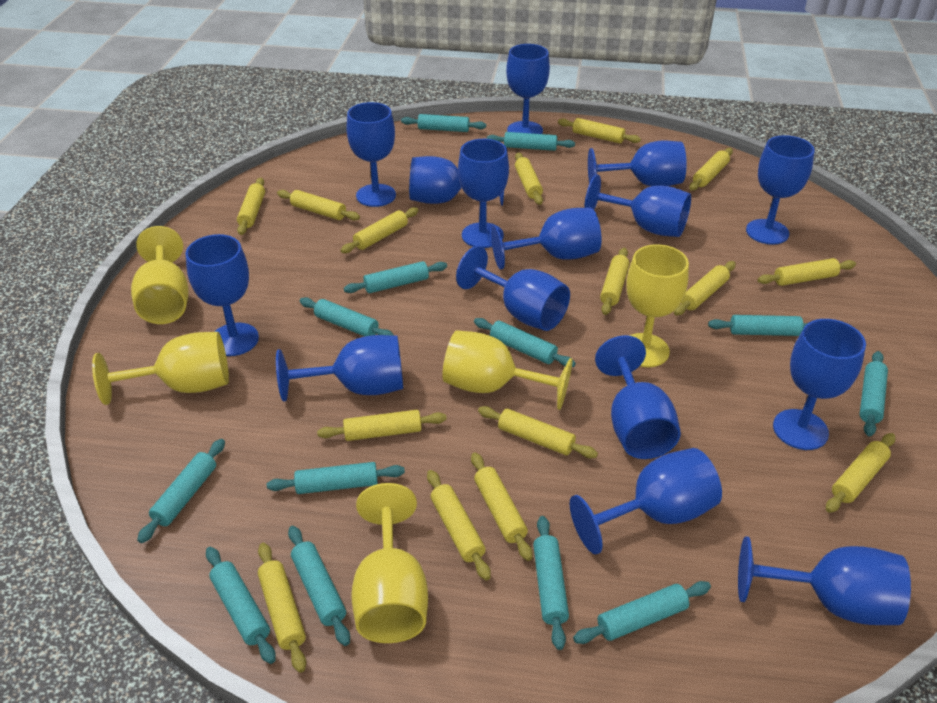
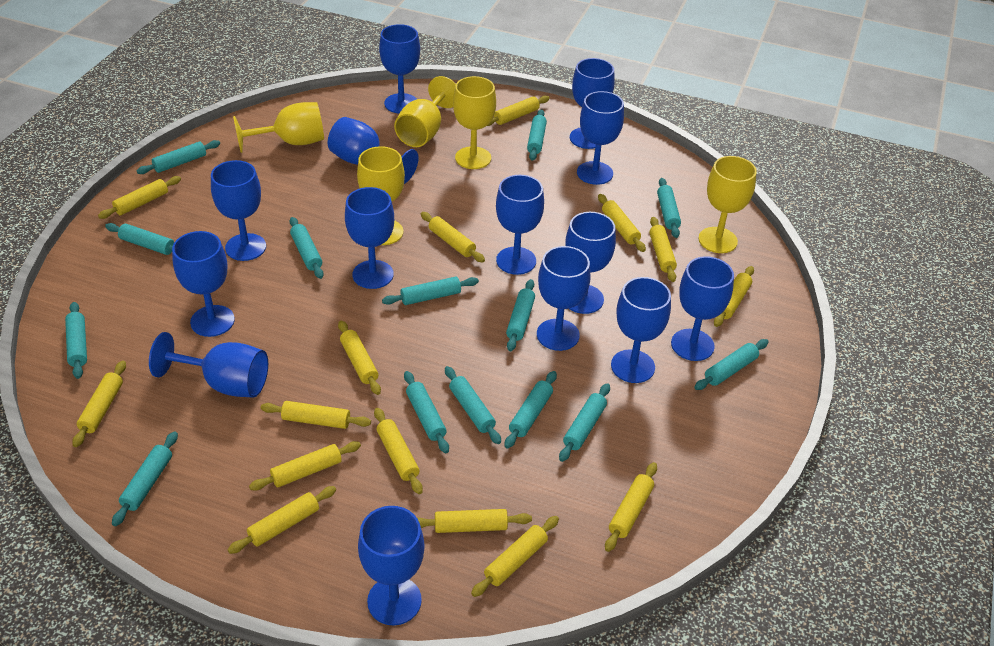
blue goblet: [185,234,259,356] [276,335,403,402] [346,102,396,207] [409,156,504,206] [456,246,570,331] [458,139,509,248] [491,207,602,270] [506,44,550,134] [570,448,722,554] [584,174,691,237] [588,140,687,186] [595,335,681,459] [738,536,911,625] [746,135,815,245] [773,319,866,450] = 15 -> [149,332,268,398] [172,231,235,337] [211,160,266,261] [328,117,418,184] [345,187,394,289] [358,506,425,626] [379,24,420,113] [496,175,544,275] [537,246,590,351] [565,212,616,314] [570,58,615,149] [577,91,624,185] [611,277,671,383] [671,256,734,361] = 14
turquoise rolling pin: [137,439,225,543] [206,547,276,664] [267,462,405,494] [288,526,350,646] [300,297,394,337] [344,261,447,293] [401,114,486,132] [474,318,576,367] [487,132,575,151] [533,516,569,650] [573,581,711,644] [708,315,808,336] [860,351,888,436] = 13 -> [65,302,87,379] [105,223,174,255] [112,431,178,526] [137,140,220,174] [289,217,324,279] [382,277,479,305] [404,371,449,453] [445,366,501,444] [505,371,557,449] [506,279,535,351] [527,109,547,161] [559,383,610,462] [657,178,681,238] [694,339,768,390] = 14

